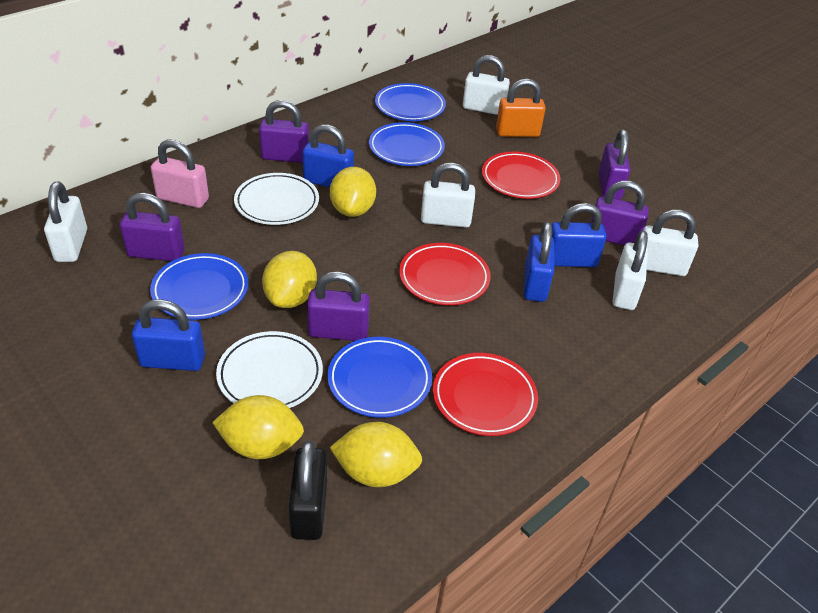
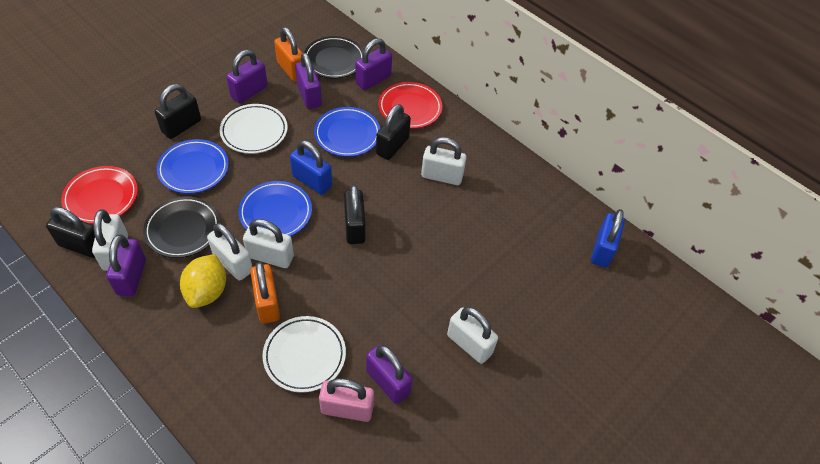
black padlock: [288,441,327,540] = 1 -> [46,207,95,258] [155,84,201,139] [344,185,366,244] [376,104,411,160] = 4
black plate: none = 0 -> [143,197,220,258] [304,36,363,78] = 2
blue padlock: [132,299,205,371] [302,124,354,187] [524,222,554,302] [552,203,607,267] = 4 -> [290,140,332,195] [591,209,625,268] = 2
blue plate: [150,253,248,320] [327,337,432,418] [369,122,445,166] [375,83,446,121] = 4 -> [157,139,229,194] [239,181,312,236] [314,107,380,157] = 3
orange padlock: [496,79,546,137] = 1 -> [250,262,280,324] [274,27,302,82] = 2
red plate: [399,243,491,305] [433,353,538,436] [482,152,560,199] = 3 -> [61,166,138,224] [379,82,442,129] = 2
yellow lemon: [212,395,304,459] [262,251,317,308] [330,167,376,217] [330,422,422,487] = 4 -> [180,254,226,308] = 1

